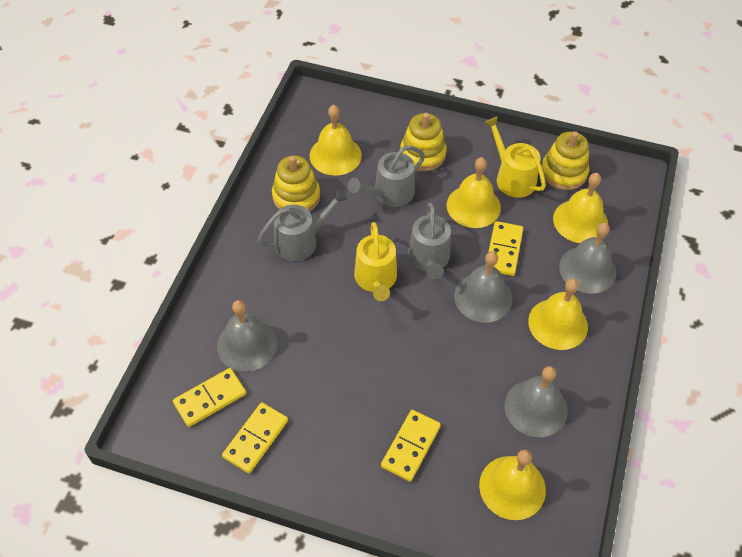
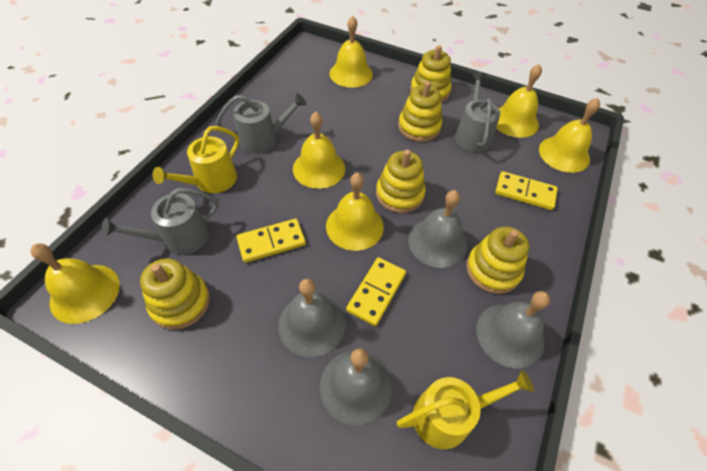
yellow bell: [310,105,362,176] [447,157,501,228] [479,450,546,520] [528,279,588,350] [553,173,608,243] = 5 -> [31,243,120,324] [293,112,345,189] [326,173,384,251] [329,16,373,88] [496,64,542,138] [539,98,600,173] = 6
yellow domino: [173,368,246,427] [222,402,288,473] [381,410,441,482] [489,221,523,276] = 4 -> [236,219,306,263] [346,257,406,326] [495,171,558,210] = 3
yellow stacking toy: [272,156,320,212] [400,113,447,171] [541,131,589,190] = 3 -> [140,258,210,330] [376,149,426,213] [398,81,442,142] [410,45,451,102] [466,226,529,294] = 5

